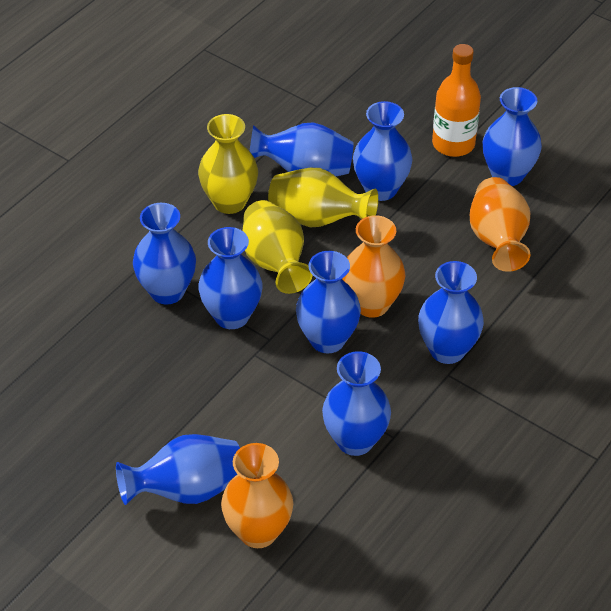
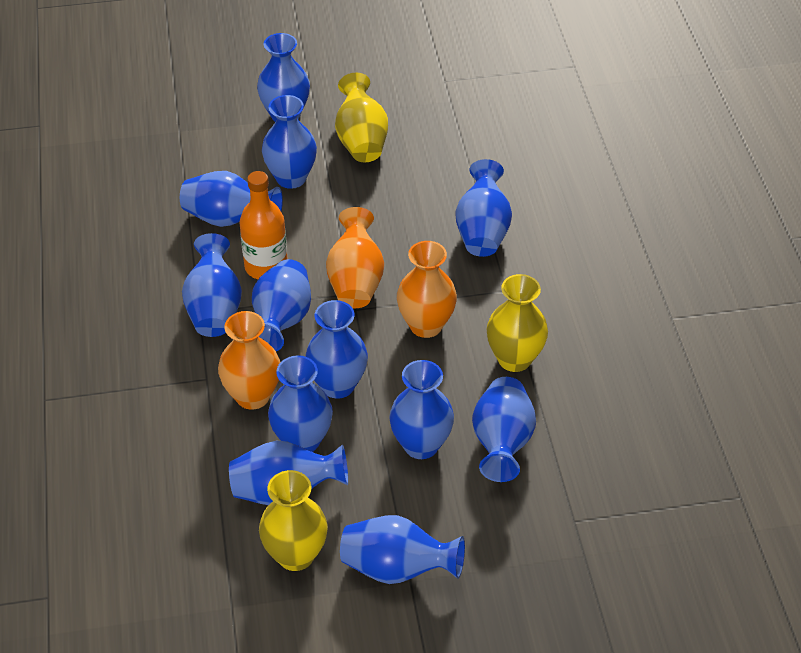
blue vase: [116,434,240,505] [133,203,196,305] [198,227,262,329] [250,122,354,176] [296,251,361,353] [322,351,391,456] [353,101,412,201] [418,261,484,364] [482,87,542,186] = 9 -> [180,171,283,227] [182,233,242,337] [229,441,348,505] [252,259,311,351] [257,33,310,122] [262,95,317,189] [268,355,333,452] [305,300,368,399] [340,515,465,584] [389,360,454,459] [456,159,512,257] [472,377,536,482] = 12

